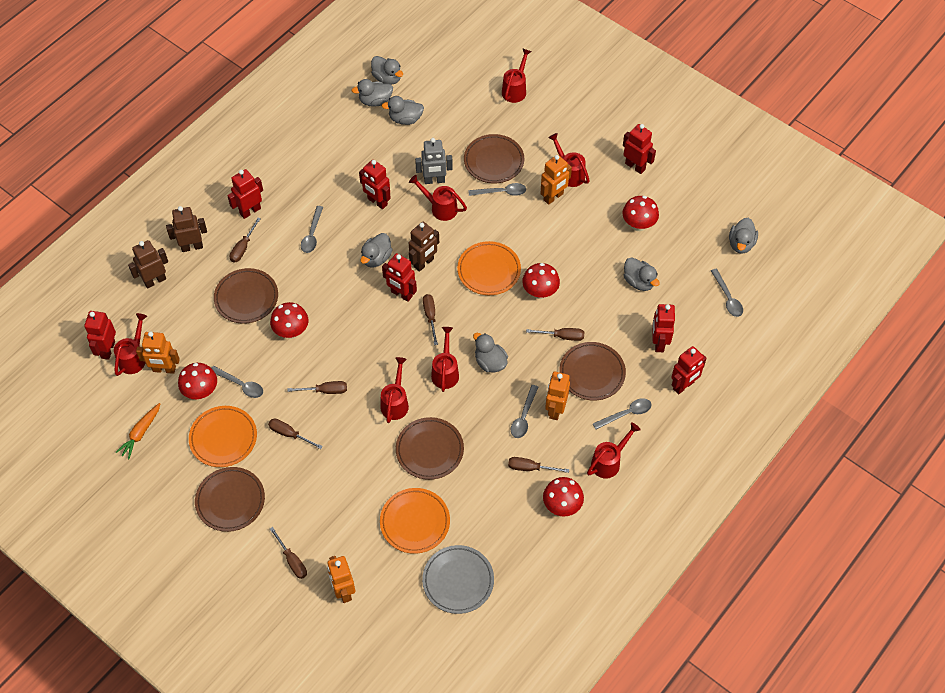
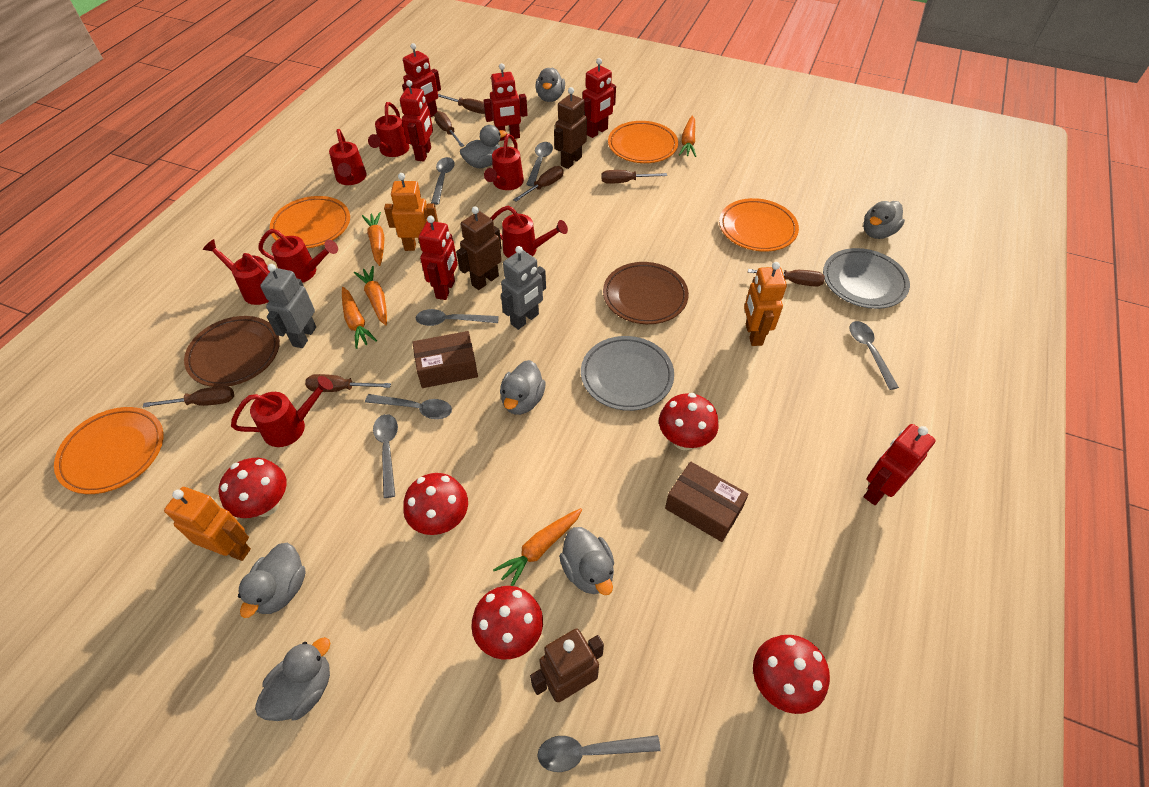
brown box: none = 0 -> [412,331,478,388] [665,461,749,542] = 2
brown plate: [195,467,265,532] [214,268,278,324] [396,417,464,480] [464,134,524,183] [559,342,626,401] = 5 -> [184,316,280,387] [603,262,689,324] = 2
grey plate: [422,545,494,614] = 1 -> [581,336,674,411] [823,248,910,309] = 2
grey robot: [415,138,453,184] = 1 -> [260,264,316,348] [501,246,546,330] = 2
grey spoon: [211,366,263,398] [301,206,323,253] [468,183,526,196] [511,385,538,438] [593,398,652,430] [711,268,743,317] = 6 -> [365,394,452,419] [373,414,398,498] [415,309,499,326] [431,157,455,205] [526,142,553,187] [537,735,661,772] [849,321,899,390] = 7
orange carrot: [115,403,161,459] = 1 -> [342,287,377,349] [354,266,387,325] [362,212,385,266] [493,508,583,586] [679,116,696,157] = 5
orange plate: [189,406,257,467] [380,488,450,554] [457,241,521,295] = 3 -> [54,407,163,494] [270,196,350,248] [608,121,678,163] [719,198,799,252] = 4
orange robot: [136,332,180,374] [327,556,355,603] [540,155,572,205] [545,372,570,420] = 4 -> [164,487,251,561] [384,173,438,251] [744,262,787,346] = 3
red robot: [84,311,116,360] [227,169,263,219] [359,160,391,209] [382,253,417,302] [623,124,656,174] [652,304,675,352] [671,346,707,394] = 7 -> [400,80,433,162] [402,43,441,117] [419,215,458,300] [483,63,527,141] [582,58,616,138] [864,424,936,505] = 6

